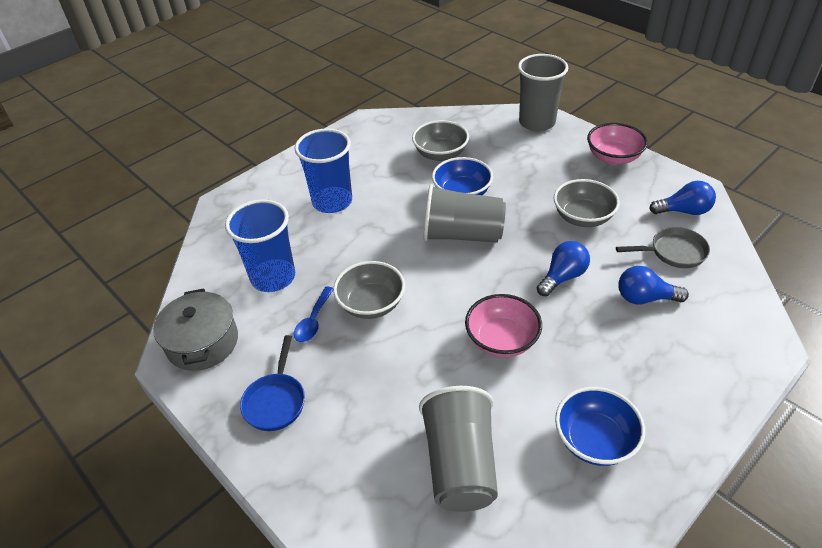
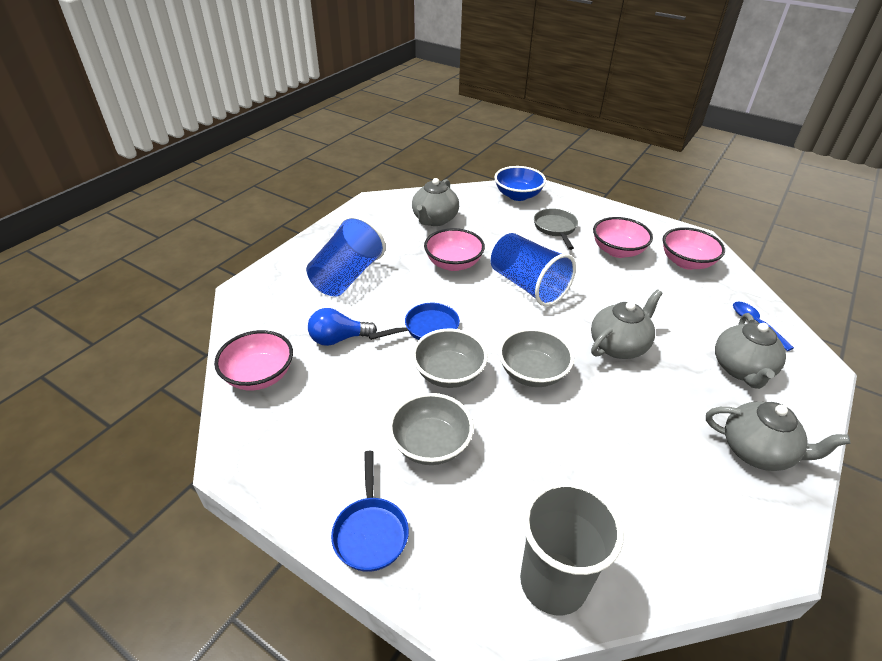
blue bowl: [432,157,493,195] [555,387,645,466] = 2 -> [494,166,546,201] = 1
blue light bulb: [537,241,590,296] [618,266,689,304] [650,181,716,215] = 3 -> [308,308,377,346] = 1
blue pan: [240,335,305,431] = 1 -> [331,451,409,572] [368,303,460,340] = 2
grey cup: [419,386,498,512] [424,184,506,243] [518,54,568,131] = 3 -> [520,481,624,615] = 1
grey pot: [153,288,238,371] = 1 -> none = 0
grey teapot: none = 0 -> [412,178,459,226] [591,289,663,359] [706,402,850,471] [715,313,786,389] = 4
pink bowl: [465,294,542,358] [587,123,648,165] = 2 -> [214,330,293,390] [424,228,485,271] [593,217,653,258] [662,227,725,270] = 4

